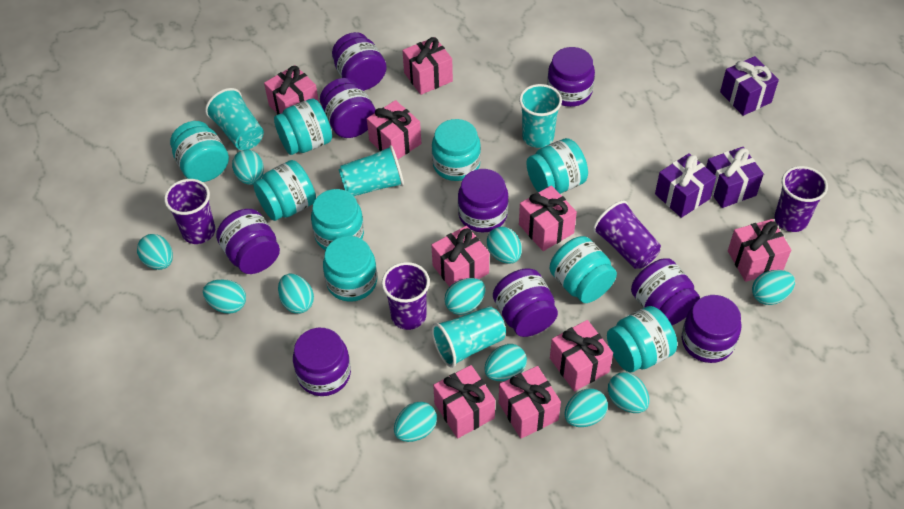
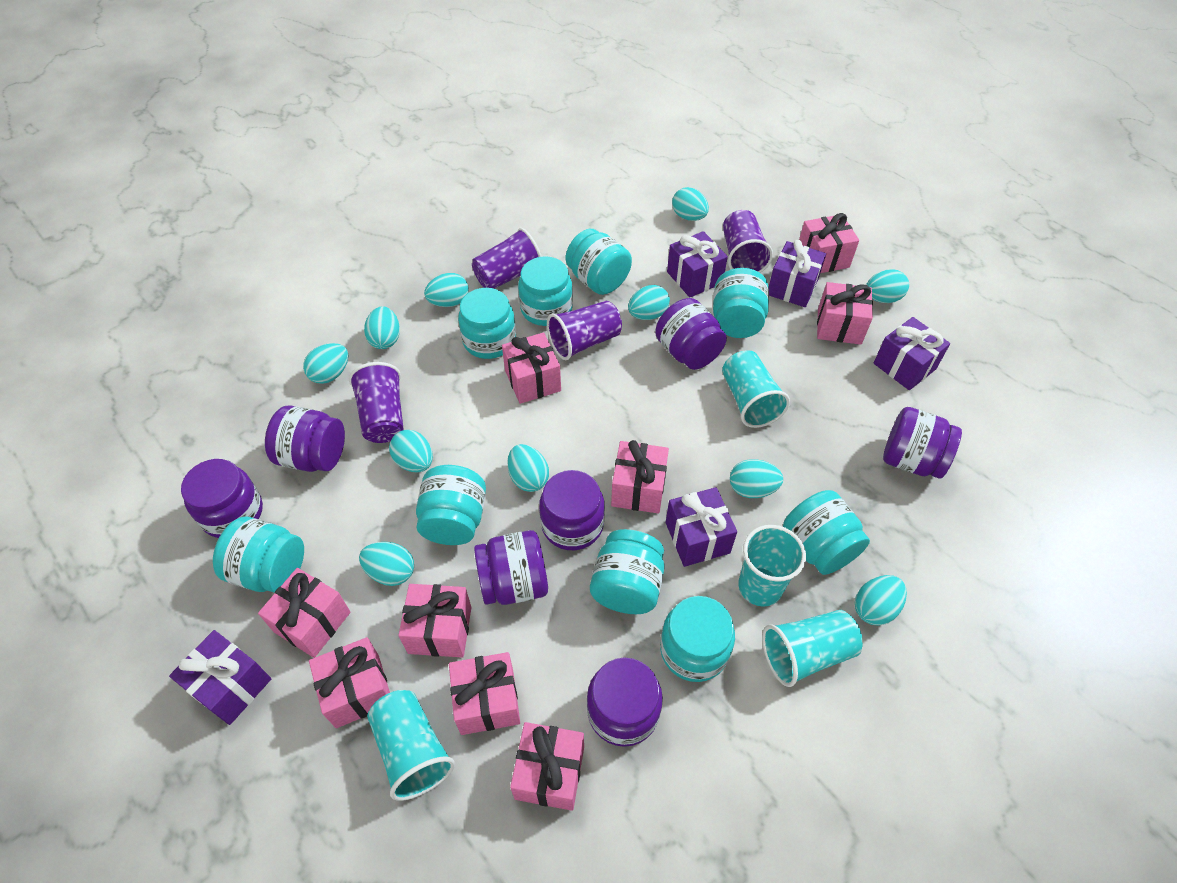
purple gift: [655,153,716,218] [706,147,764,208] [720,56,779,116] = 3 -> [169,630,271,725] [666,487,737,567] [667,231,728,297] [769,240,826,307] [874,317,950,390] = 5
purple jar: [216,209,280,274] [293,328,351,396] [320,78,376,138] [332,32,387,90] [458,169,509,232] [493,268,558,337] [547,47,595,107] [631,258,700,325] [682,295,741,363] = 9 -> [181,459,263,538] [265,406,345,472] [474,530,548,605] [539,470,605,550] [587,658,663,747] [655,298,727,370] [883,407,962,479] = 7

